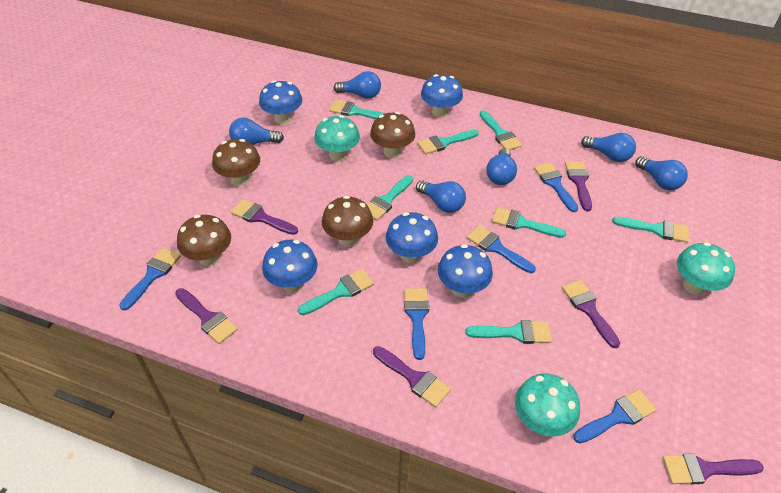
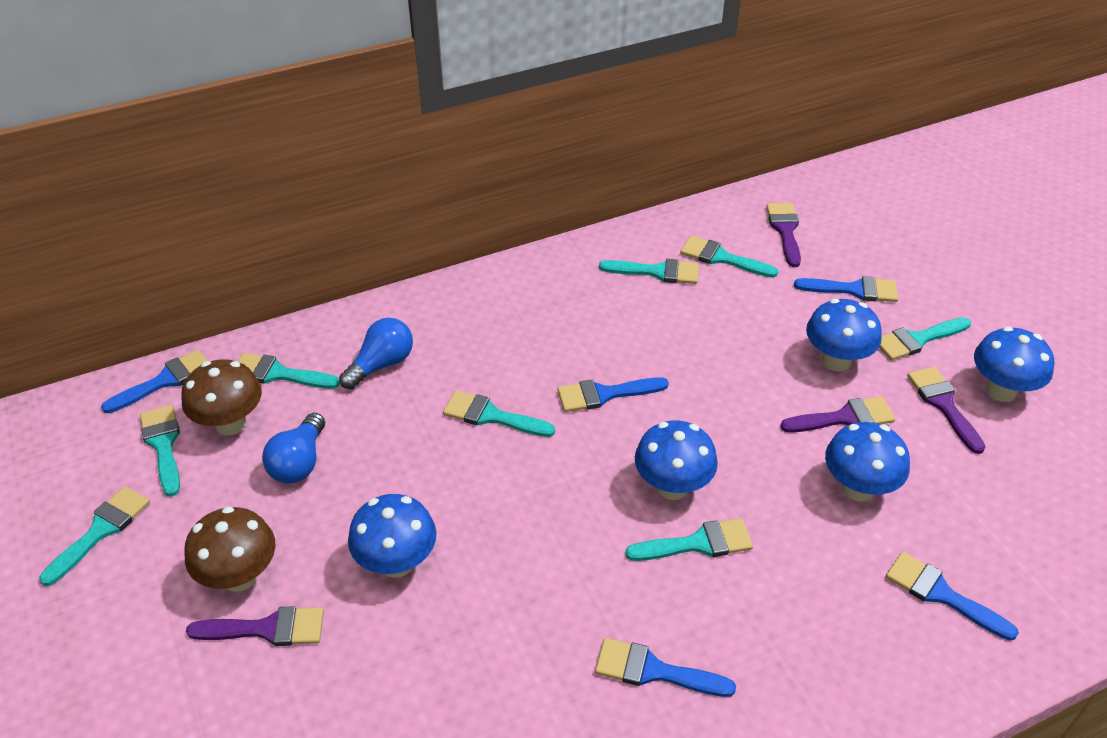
blue light bulb: [229,118,284,145] [334,71,381,99] [416,180,466,213] [486,148,517,185] [581,133,636,162] [635,156,688,190] = 6 -> [262,413,325,484] [339,318,413,389] = 2
brown mushroom: [177,215,231,266] [212,139,260,186] [322,196,373,247] [370,112,415,158] = 4 -> [181,359,262,436] [185,506,276,592] = 2
purple brush: [175,288,238,344] [231,199,298,235] [373,346,451,408] [562,280,620,348] [565,161,592,211] [663,453,764,484] = 6 -> [186,606,324,646] [766,203,801,267] [780,396,895,432] [907,367,985,454] = 4
turquoise mushroom: [314,115,360,162] [515,373,580,437] [677,242,735,295] = 3 -> none = 0

